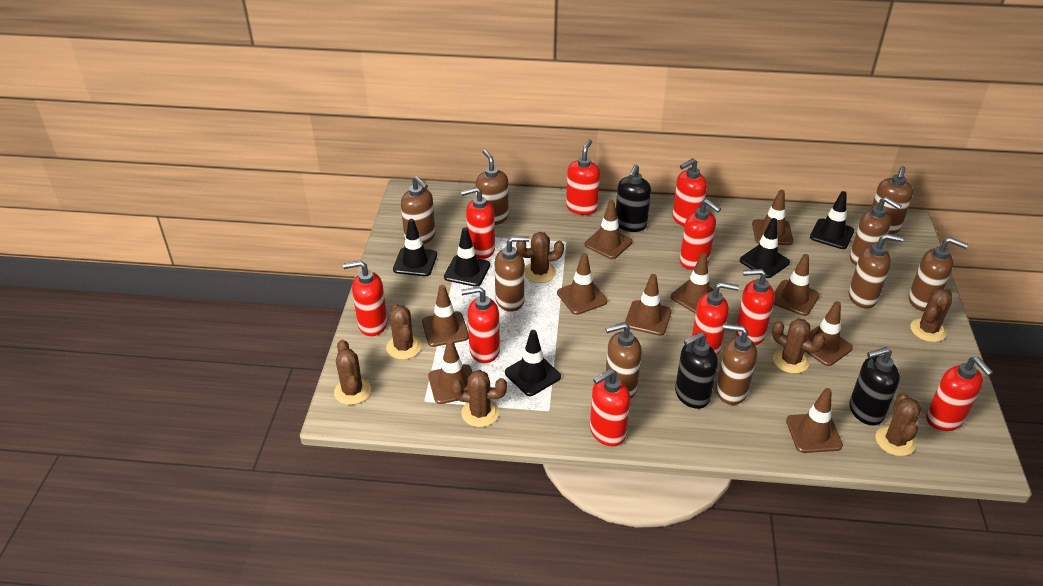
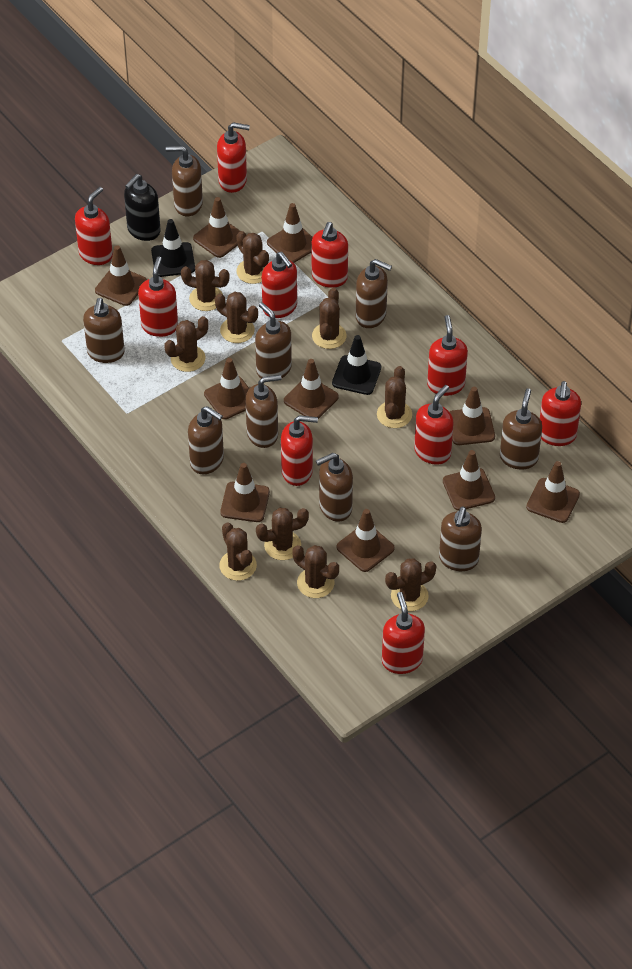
black soap dispenser: [616,164,651,232] [675,332,718,409] [849,347,900,426] = 3 -> [124,174,160,241] = 1
black traffic cone: [393,219,437,276] [444,227,490,287] [505,330,561,396] [740,218,790,278] [810,191,854,249] = 5 -> [151,219,195,277] [332,335,381,395] = 2
brown cactus: [334,340,371,405] [386,303,422,360] [451,370,507,427] [516,232,564,283] [772,318,825,373] [876,392,921,456] [911,288,952,342] = 7 -> [164,316,208,372] [181,260,230,311] [215,292,258,343] [219,522,257,581] [236,231,269,284] [256,508,309,560] [293,545,339,598] [312,288,347,349] [377,366,412,428] [385,558,436,611] = 10

